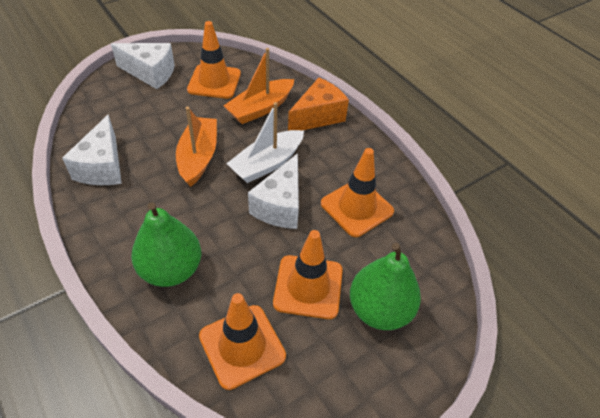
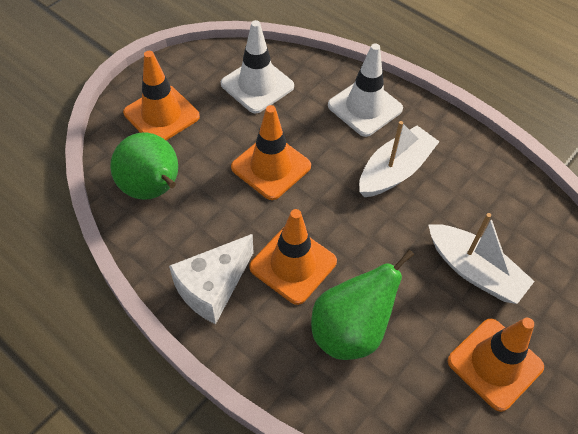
orange boat: [176,107,217,187] [223,48,294,124] = 2 -> none = 0
orange cheese: [288,77,349,131] = 1 -> none = 0
white boat: [226,102,304,183] = 1 -> [359,121,440,197] [429,213,535,304] = 2
white cheese: [62,114,122,185] [111,43,175,89] [248,153,299,229] = 3 -> [169,234,254,324] = 1
white traffic cone: none = 0 -> [221,20,294,113] [328,43,403,137] = 2

